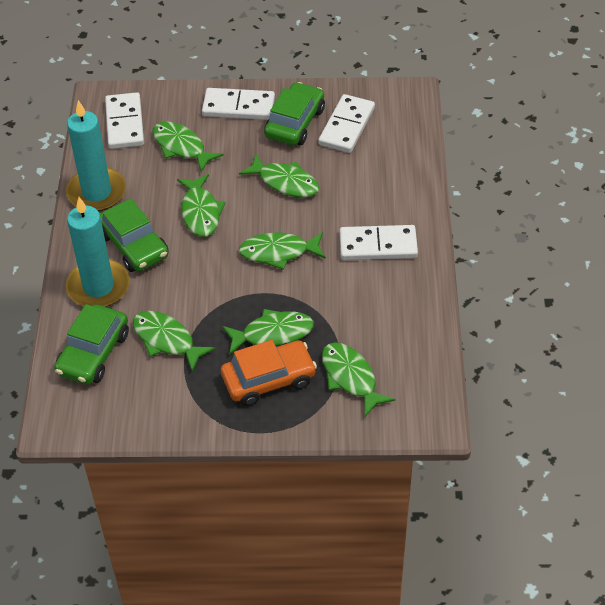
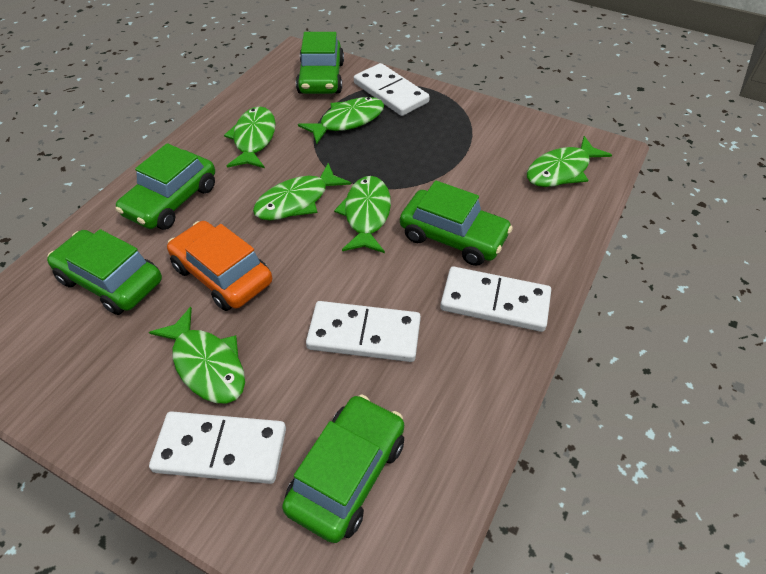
green car: [54,304,129,385] [100,198,169,272] [264,82,325,145] = 3 -> [47,229,162,315] [115,143,215,230] [282,394,404,543] [296,32,344,94] [400,180,513,266] = 5
green fish: [133,311,215,372] [152,121,224,172] [177,174,226,237] [222,309,314,355] [239,154,319,197] [239,232,326,270] [322,342,395,417] = 7 -> [149,307,245,403] [224,106,276,168] [253,163,351,220] [298,97,384,145] [334,176,391,253] [527,136,612,187] = 6
turquoise candle: [66,100,126,211] [66,197,130,307] = 2 -> none = 0

